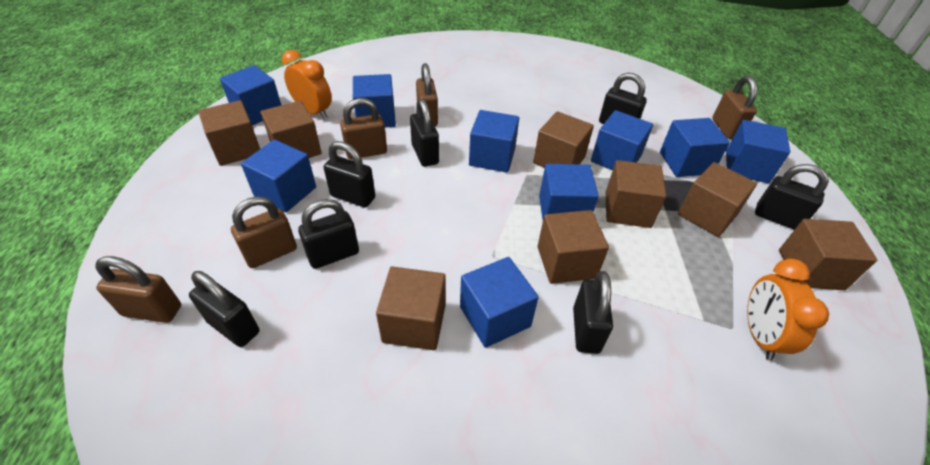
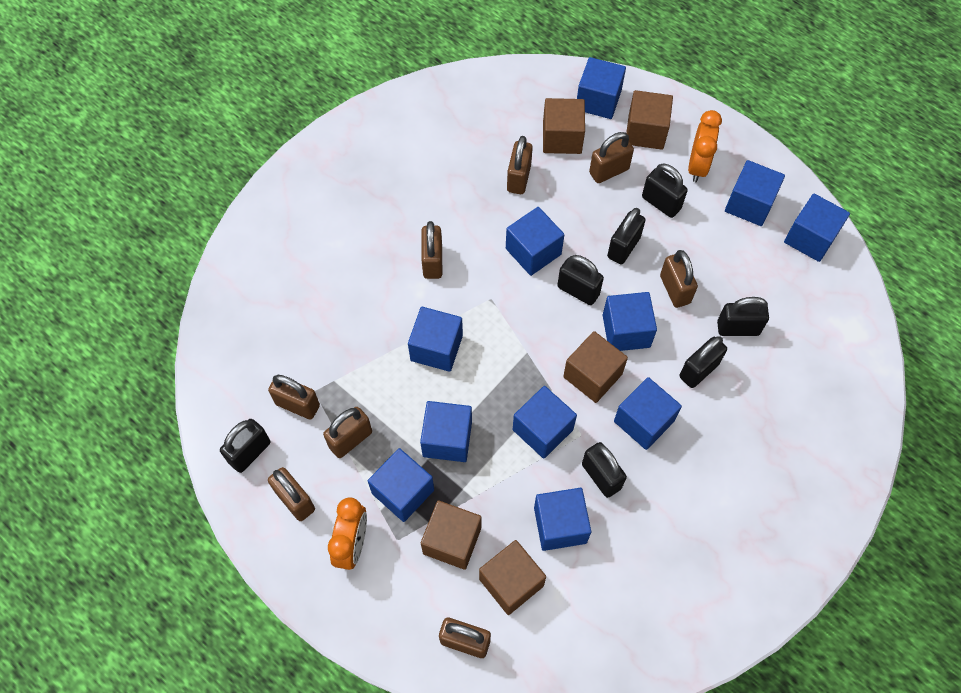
blue cube: [220,65,281,125] [241,140,316,212] [353,74,396,128] [460,257,539,348] [469,110,519,173] [539,164,599,219] [591,110,653,170] [660,118,730,177] [726,120,790,183] = 9 -> [368,448,434,522] [408,307,463,372] [420,401,472,462] [506,207,564,276] [513,386,577,459] [534,488,591,551] [577,57,626,119] [603,292,657,351] [614,377,682,450] [725,160,785,226] [784,193,850,262] = 11
brown cube: [198,100,260,166] [261,101,322,158] [376,266,446,350] [533,111,594,168] [538,210,609,284] [605,160,667,228] [678,162,757,237] [779,219,877,290] = 8 -> [421,500,481,570] [479,540,546,615] [543,98,585,154] [563,331,628,403] [626,90,673,150] = 5
brown padlock: [95,256,181,323] [231,196,297,268] [340,98,387,159] [416,63,438,127] [712,76,758,139] = 5 -> [268,375,320,420] [268,467,315,521] [323,407,372,458] [421,221,442,279] [439,618,491,658] [507,136,533,194] [589,132,634,183] [660,250,698,308] = 8

